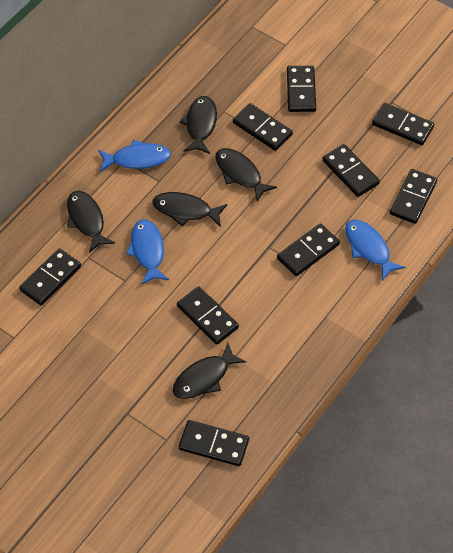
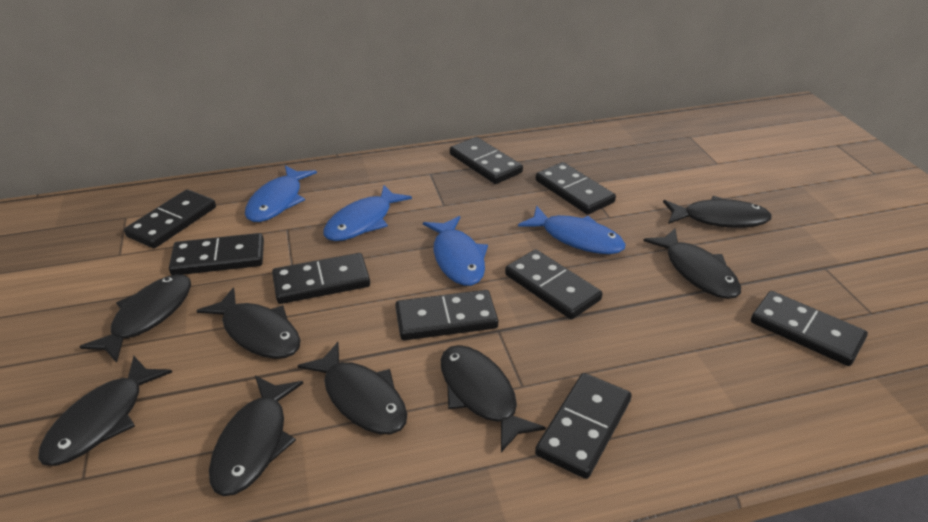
black fish: [67,191,115,253] [152,192,227,227] [173,342,246,399] [180,96,217,154] [215,148,277,202] = 5 -> [38,356,172,466] [79,274,191,363] [197,287,300,359] [209,376,303,496] [298,342,407,434] [441,345,546,452] [643,229,741,299] [663,196,772,228] = 8
blue fish: [98,140,171,172] [126,219,169,285] [345,220,405,280] = 3 -> [245,165,317,222] [323,185,412,241] [423,216,488,286] [518,206,626,254] = 4

